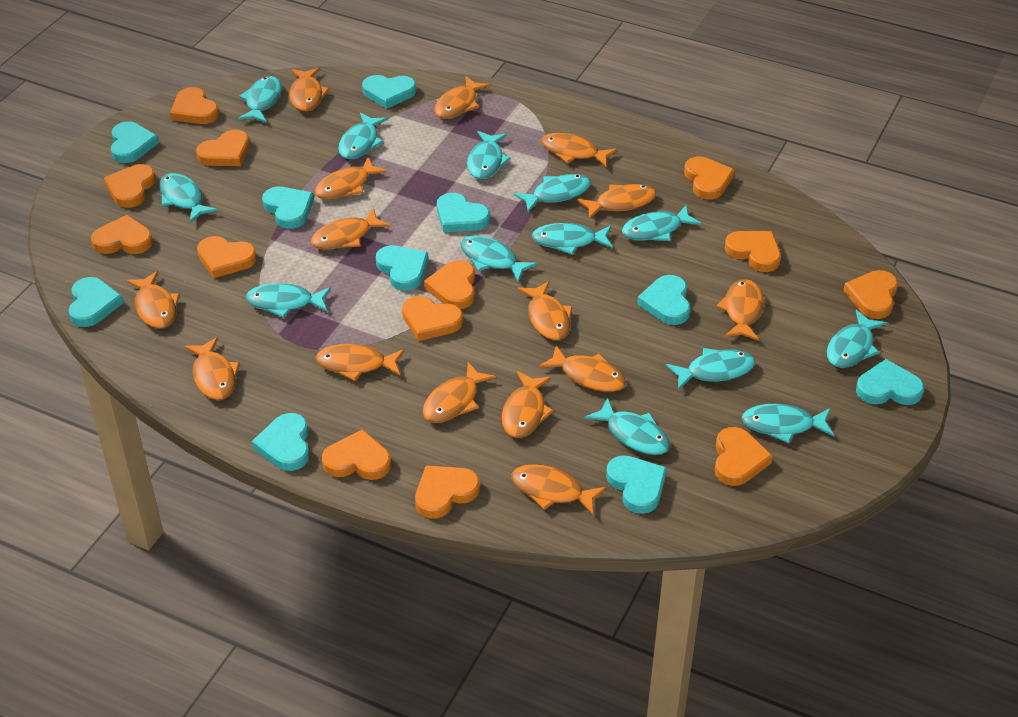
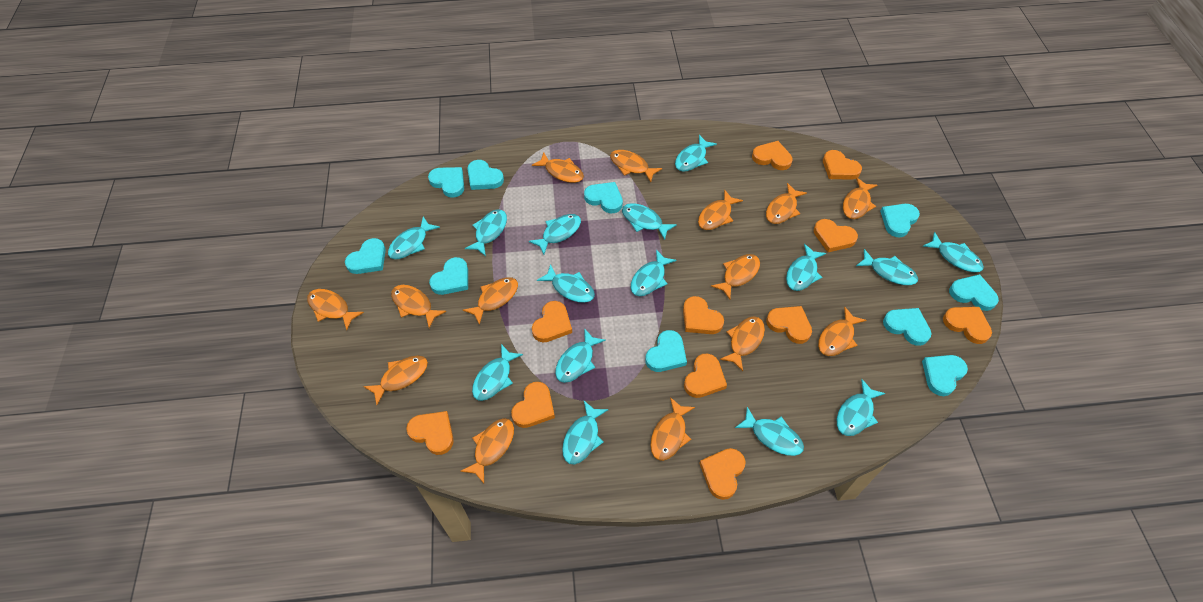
orange fish: [126,271,180,329] [184,337,240,400] [289,68,330,112] [311,208,390,250] [315,157,387,200] [316,344,404,381] [423,362,496,423] [434,76,490,119] [502,371,554,438] [511,464,606,515] [517,281,573,340] [539,345,626,392] [541,133,617,167] [577,184,656,220] [716,279,764,341] = 15 -> [307,289,364,330] [363,356,428,405] [391,285,446,328] [460,418,514,483] [463,277,518,325] [532,153,584,183] [610,150,662,182] [650,397,695,461] [698,190,743,230] [711,254,760,299] [720,317,765,371] [766,183,807,224] [818,307,866,356] [843,177,877,219] = 14
orange heart: [91,215,153,254] [104,164,156,208] [170,87,219,124] [196,130,250,166] [197,236,257,278] [322,429,391,480] [402,296,463,341] [415,465,480,519] [424,260,475,309] [684,156,735,200] [715,427,773,486] [725,231,781,272] [843,270,898,319] = 13 -> [406,411,454,455] [511,382,555,428] [532,301,572,342] [683,296,724,334] [684,354,727,398] [699,448,746,500] [752,141,793,170] [766,306,812,344] [814,219,858,252] [823,150,862,180] [943,307,992,344] = 11
turquoise fish: [159,173,218,223] [238,76,282,123] [245,283,331,318] [338,112,388,159] [460,235,538,282] [467,131,511,179] [513,174,591,212] [532,223,613,255] [584,398,670,455] [622,205,701,241] [666,348,755,390] [741,404,834,443] [827,310,887,368] = 13 -> [388,217,440,259] [465,209,507,256] [472,344,523,401] [529,214,581,254] [537,264,595,303] [555,329,606,383] [562,401,608,465] [622,203,677,240] [631,250,676,296] [675,135,717,171] [735,407,804,456] [786,244,826,291] [837,379,886,436] [856,249,918,285] [923,232,984,273] = 15

